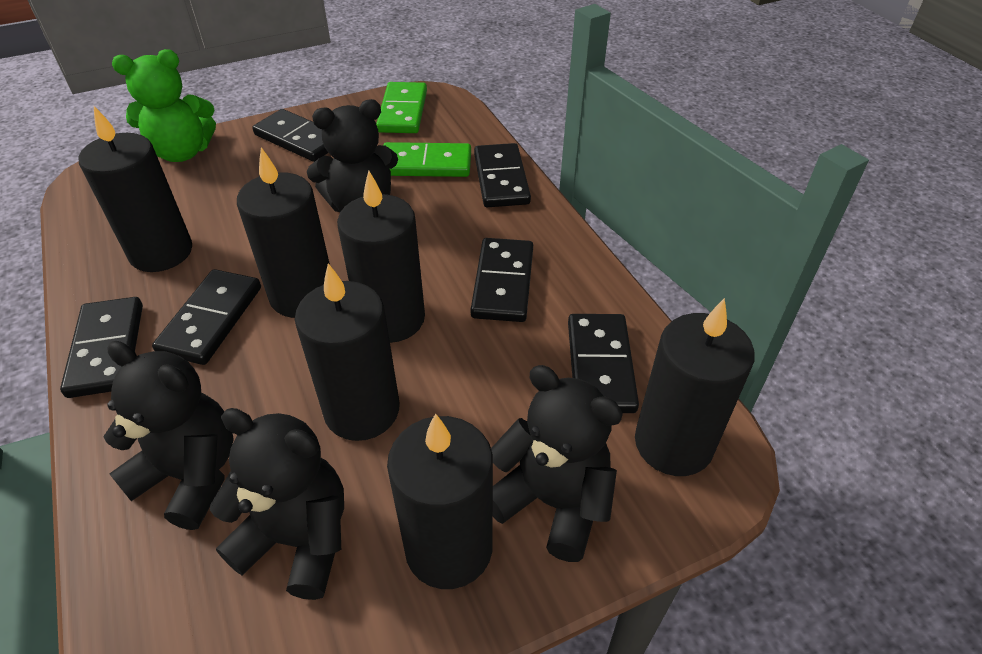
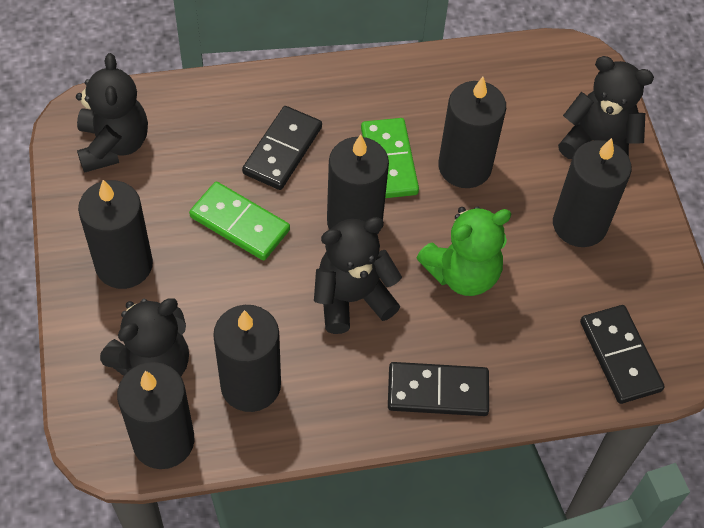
black domino: [60,297,143,398] [152,269,261,365] [252,109,328,162] [471,238,533,322] [474,143,531,207] [568,314,639,413] = 6 -> [242,106,322,190] [388,362,489,416] [580,305,664,404] = 3

